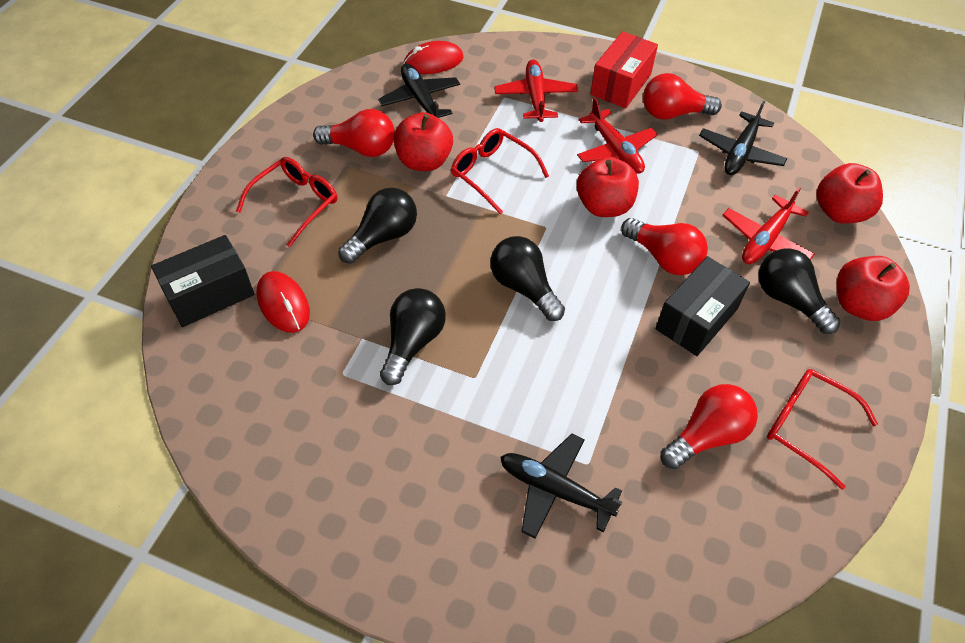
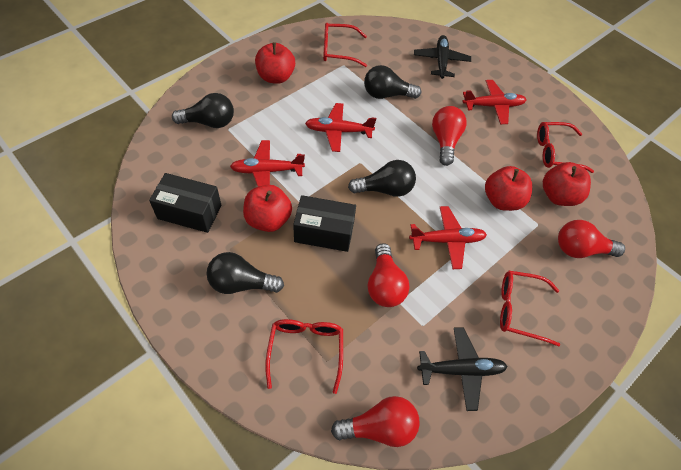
black plane: [378,64,460,118] [500,433,622,539] [699,101,787,175] = 3 -> [414,35,471,79] [417,327,507,411] = 2
red box: [590,31,658,108] = 1 -> none = 0
red glasses: [236,157,337,247] [451,128,549,215] [767,369,878,490] = 3 -> [265,319,343,394] [323,23,367,67] [500,271,560,347] [537,122,594,173] = 4
red mouse: [257,271,310,333] [403,41,464,74] = 2 -> none = 0
red plane: [494,60,578,122] [577,97,658,174] [722,187,814,264] = 3 -> [230,140,305,187] [305,103,376,152] [409,206,487,269] [462,80,527,124] = 4

